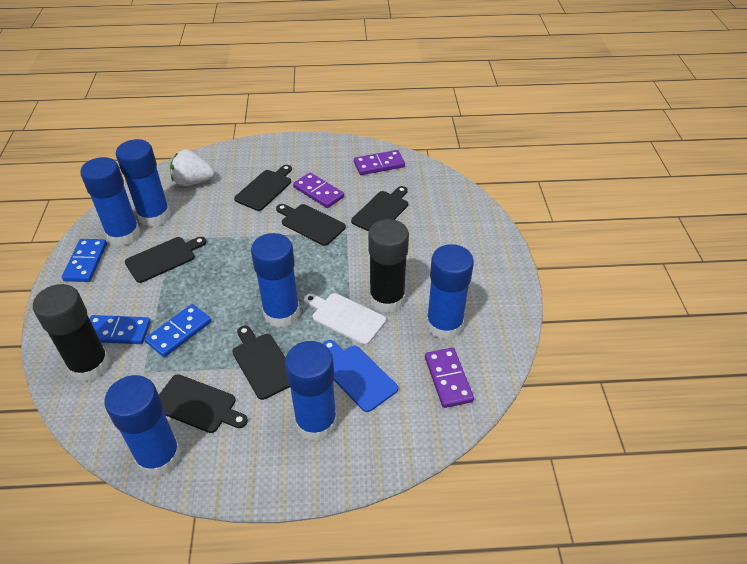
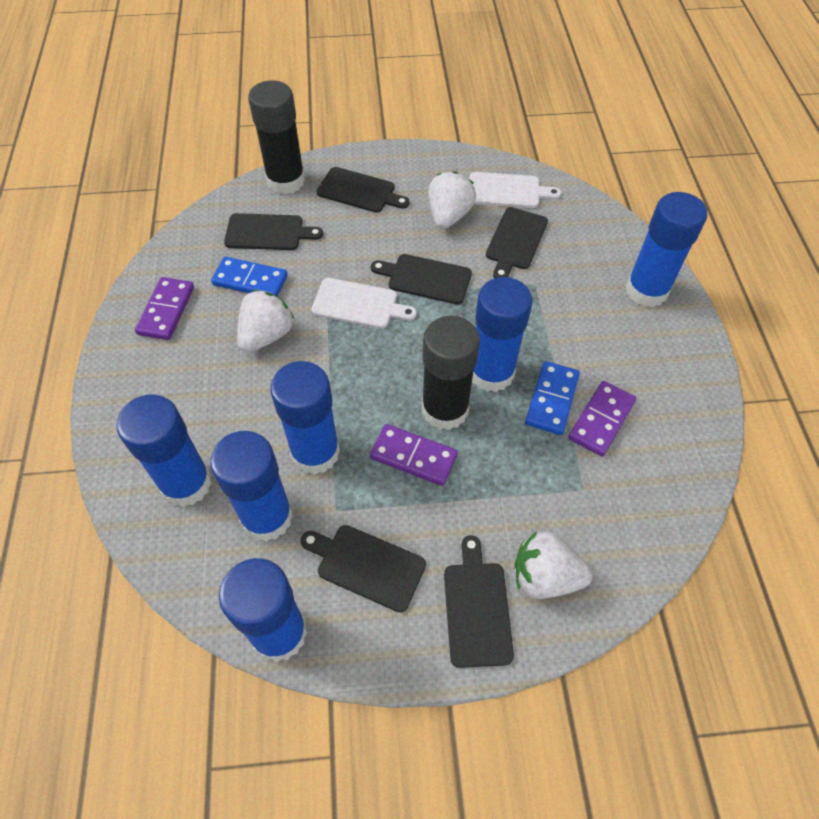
blue cutting board: [323,340,398,412] = 1 -> none = 0
blue domino: [62,239,107,282] [90,315,151,344] [145,304,211,357] = 3 -> [211,257,288,296] [525,361,580,435] = 2
white cutting board: [304,293,386,345] = 1 -> [311,278,417,329] [469,172,561,208] = 2
white strawberry: [170,149,214,186] = 1 -> [237,290,294,352] [428,171,476,229] [515,531,592,599] = 3

